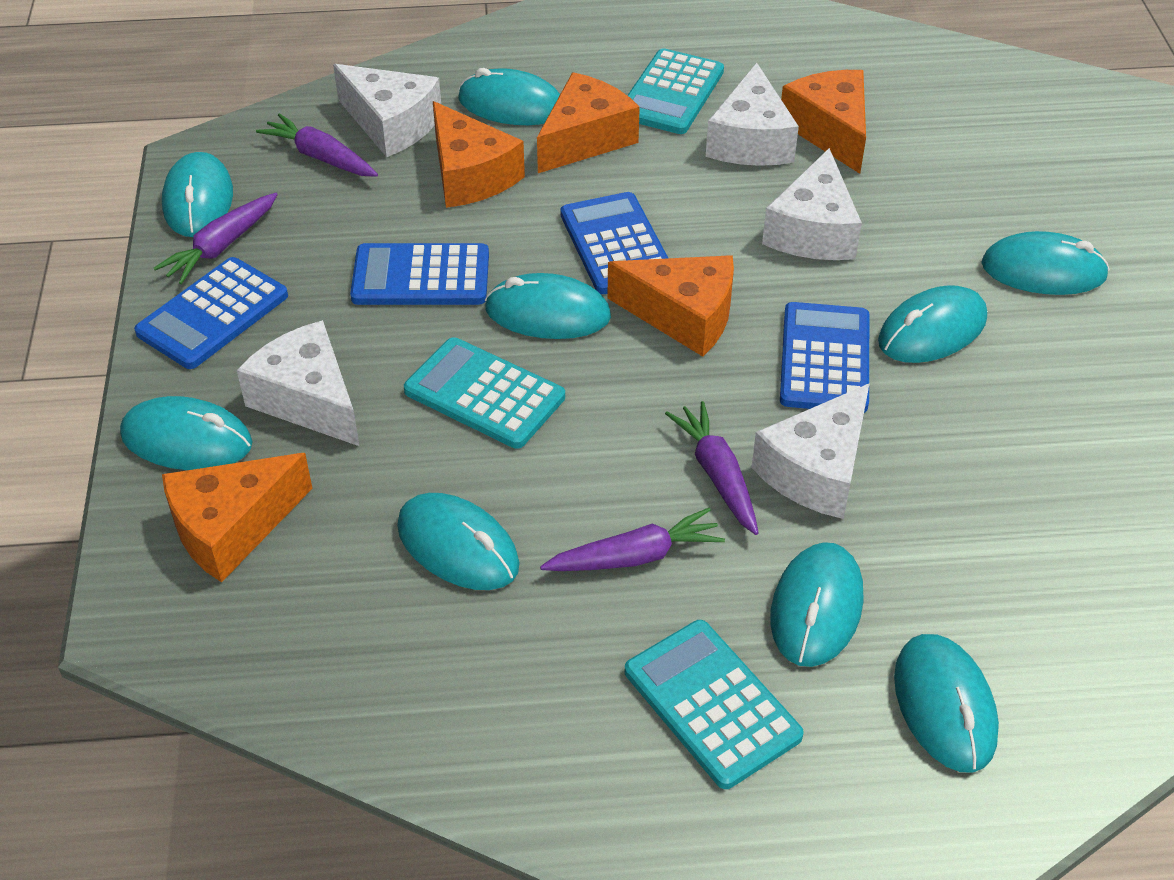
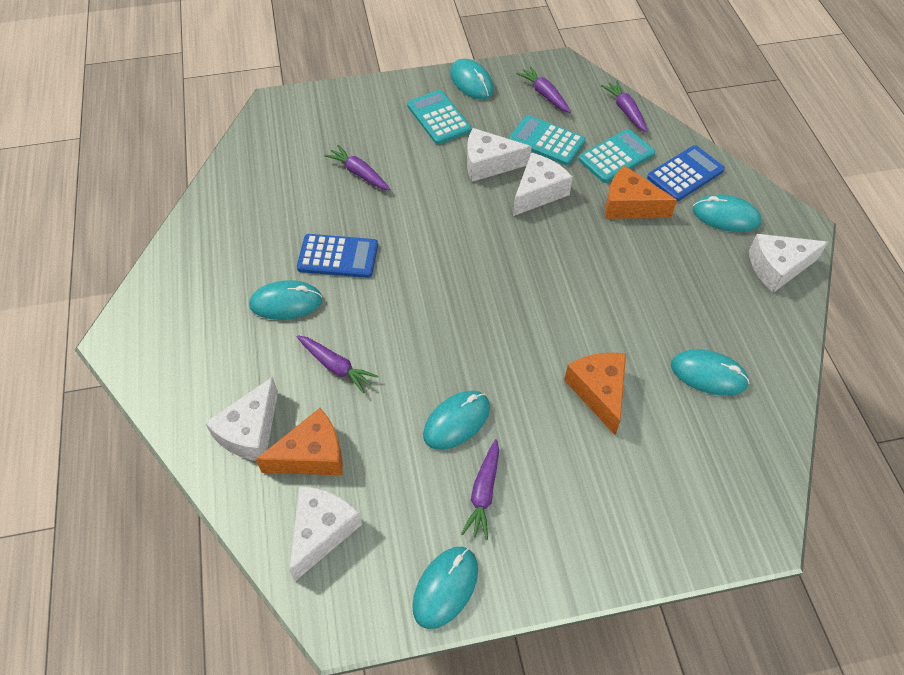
blue calculator: [134,257,288,369] [350,243,489,305] [561,192,668,294] [780,302,869,413] = 4 -> [297,234,378,278] [647,145,725,201] = 2
orange cheese: [162,453,313,582] [433,101,525,208] [537,72,640,173] [607,255,734,357] [781,70,866,174] = 5 -> [255,408,343,475] [564,353,626,435] [605,166,677,219] = 3
purple carrot: [154,193,278,284] [256,113,378,177] [540,508,725,571] [665,401,758,535] = 4 -> [297,335,378,394] [324,145,390,190] [461,439,499,540] [516,66,571,113] [601,80,648,133] = 5
turquoise mouse: [120,396,253,470] [162,152,233,237] [397,493,520,590] [458,68,560,125] [485,273,611,339] [770,542,863,667] [878,285,987,363] [894,634,999,773] [981,231,1110,295] = 9 -> [249,280,323,320] [412,547,478,629] [423,391,490,450] [450,59,494,100] [671,349,750,396] [693,194,761,232] = 6

